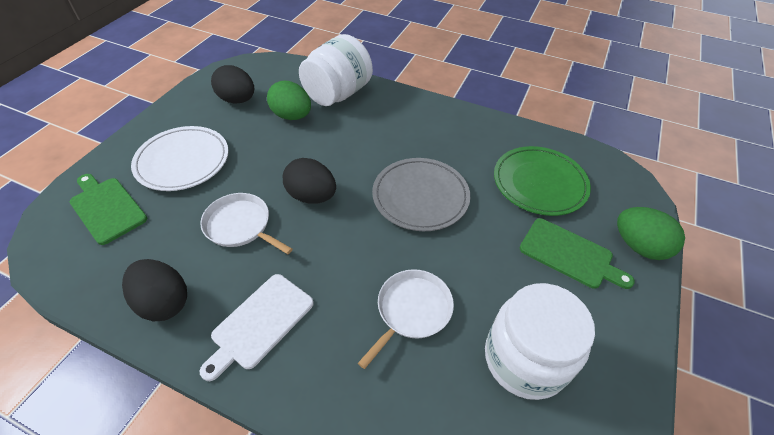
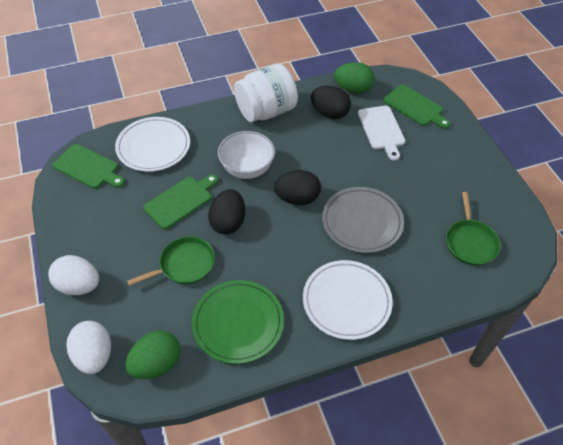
green cutting board: [70,174,147,245] [520,218,635,289] = 2 -> [53,144,125,189] [143,174,218,229] [383,85,450,129] = 3
green pan: none = 0 -> [127,236,215,286] [446,192,501,266] = 2
white bowl: none = 0 -> [218,131,275,179] = 1
white egg: none = 0 -> [48,255,99,295] [67,321,111,374] = 2
white jar: [299,34,373,106] [485,283,595,400] = 2 -> [234,63,298,122] = 1
white pan: [200,193,293,254] [358,269,454,369] = 2 -> none = 0
white plate: [131,126,229,191] = 1 -> [115,117,190,172] [303,260,393,340] = 2

